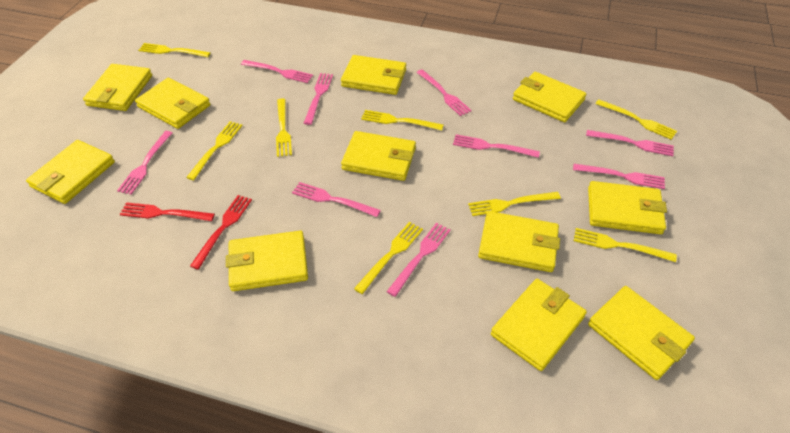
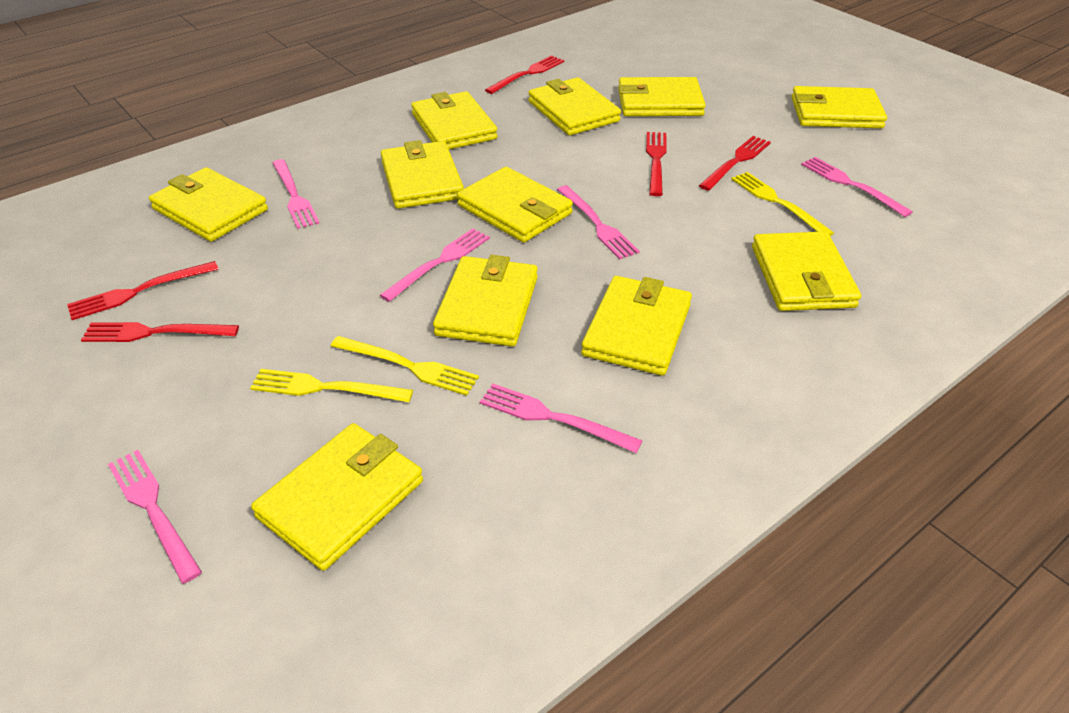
pink fork: [117,131,172,195] [241,60,313,83] [292,182,381,217] [304,73,333,125] [387,223,451,297] [416,69,472,116] [453,134,540,158] [573,164,665,189] [586,130,674,156] = 9 -> [108,450,202,584] [272,159,319,229] [380,228,490,302] [480,384,643,453] [557,185,640,259] [801,157,913,217] = 6
red fork: [120,202,215,221] [190,195,252,270] = 2 -> [67,261,219,320] [81,322,239,342] [485,55,564,94] [646,132,667,196] [699,136,771,191] = 5
yellow fork: [138,43,211,57] [186,121,243,180] [276,98,292,157] [354,222,423,294] [361,110,444,131] [468,192,561,216] [574,228,677,262] [596,99,677,140] = 8 -> [250,369,413,402] [331,336,479,396] [731,172,834,236] = 3

